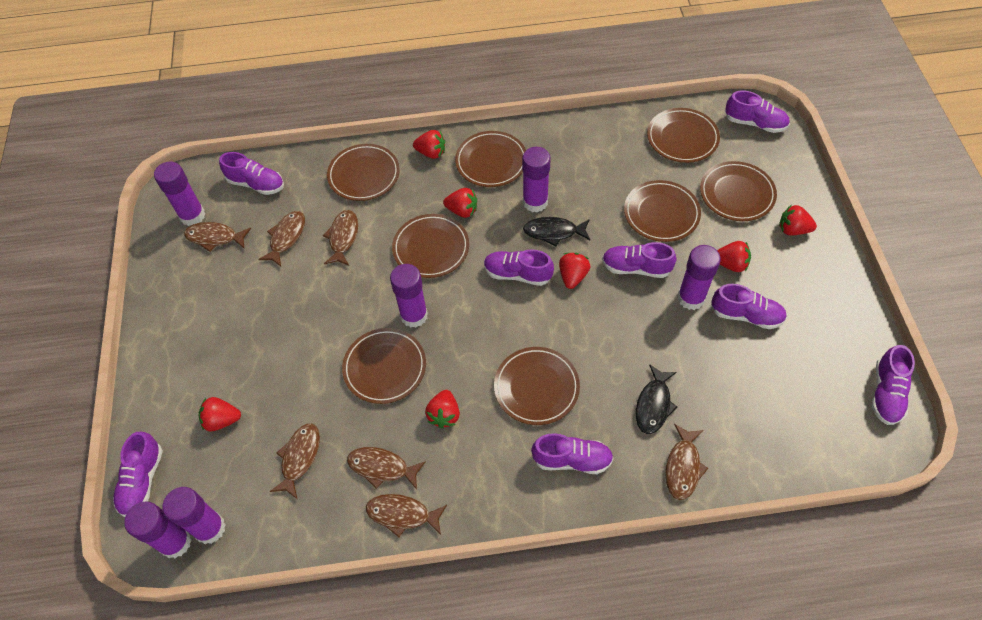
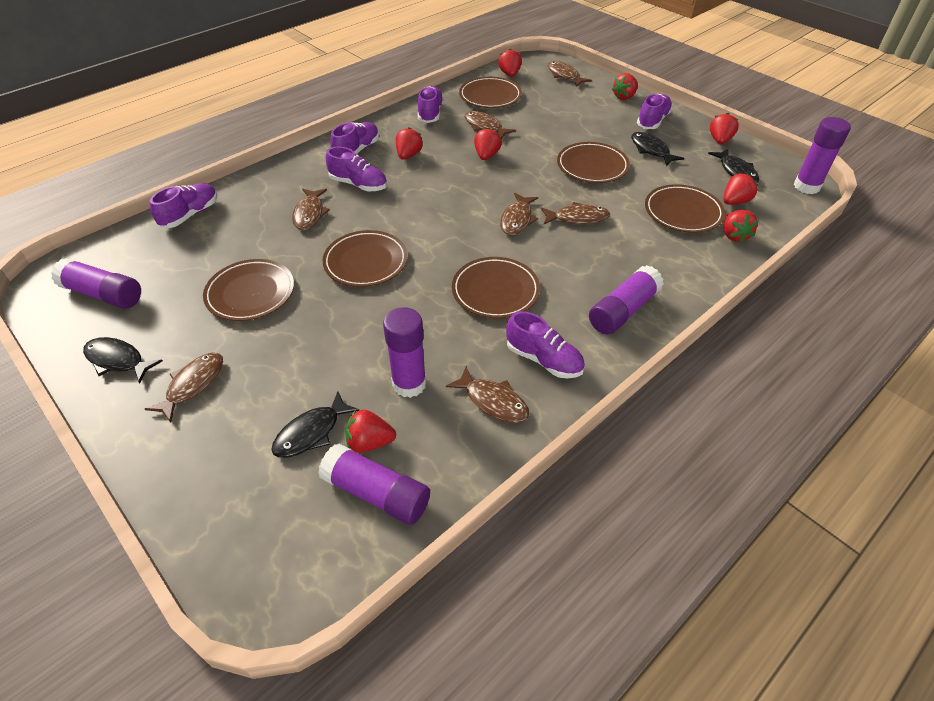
black fish: [523,217,590,247] [636,364,678,434] = 2 -> [83,337,163,384] [271,392,359,458] [631,132,684,166] [708,149,759,183] = 4
brown plate: [327,144,400,201] [342,328,426,404] [392,214,469,278] [455,131,526,187] [494,347,580,425] [624,180,701,242] [647,108,720,163] [700,161,777,221] = 8 -> [203,259,294,321] [322,230,408,287] [452,257,540,318] [459,77,522,108] [557,142,630,183] [645,184,725,233] = 6
purple glue stick: [124,502,192,558] [154,162,205,226] [162,487,226,544] [390,264,428,328] [522,147,551,212] [678,245,721,310] = 6 -> [51,258,141,309] [318,443,430,525] [383,307,426,398] [589,265,664,335] [794,117,851,194] = 5
purple shoe: [113,431,163,517] [219,152,284,195] [484,249,554,286] [531,433,614,474] [602,242,676,278] [711,284,787,329] [725,91,790,133] [872,345,915,425] = 8 -> [150,183,217,228] [326,147,387,191] [330,122,379,155] [418,86,444,123] [506,311,585,378] [637,94,673,129] = 6
red strawberry: [199,397,241,432] [413,130,445,159] [425,390,460,429] [443,188,477,218] [559,253,590,289] [717,241,751,272] [779,205,817,236] = 7 -> [345,409,396,453] [396,127,423,160] [474,128,502,160] [498,48,522,77] [612,73,638,100] [710,113,739,144] [723,173,758,205] [724,210,758,243] = 8

